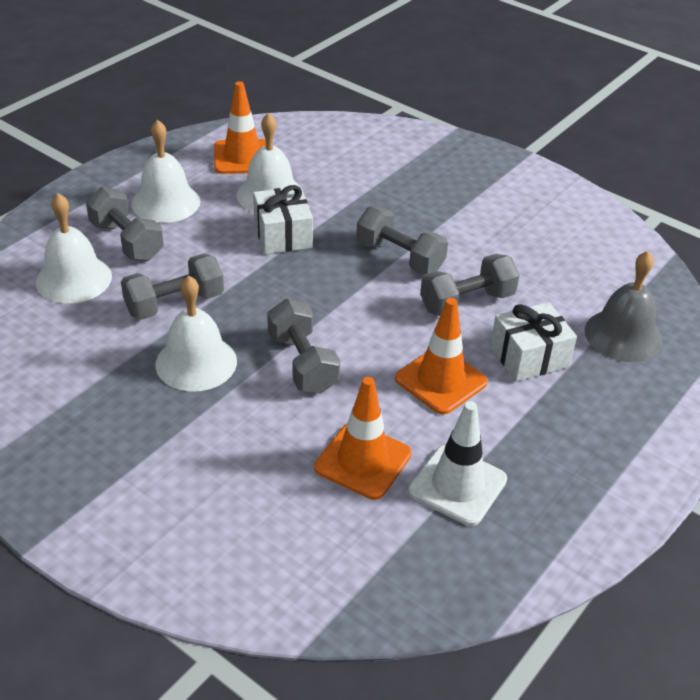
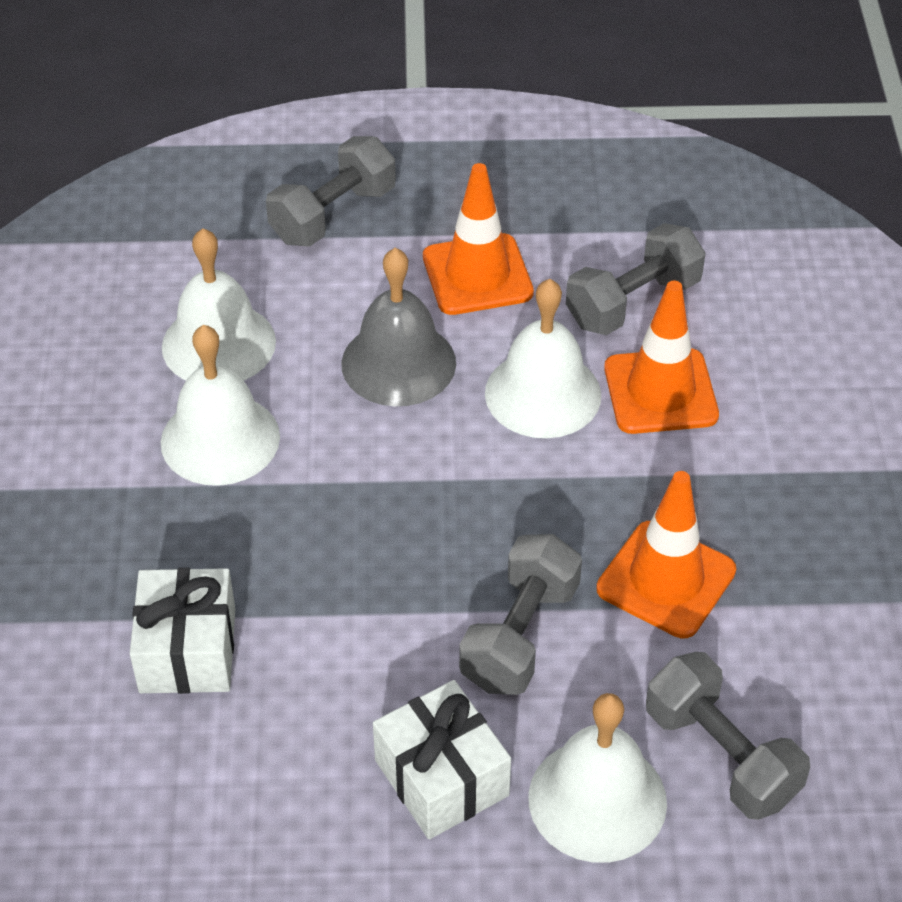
grey dumbbell: [86,187,164,261] [121,254,224,320] [267,299,340,394] [356,206,448,275] [420,254,520,316] = 5 -> [266,136,396,247] [459,534,582,695] [566,223,706,335] [646,652,810,820] = 4
white traffic cone: [408,401,507,526] = 1 -> none = 0

